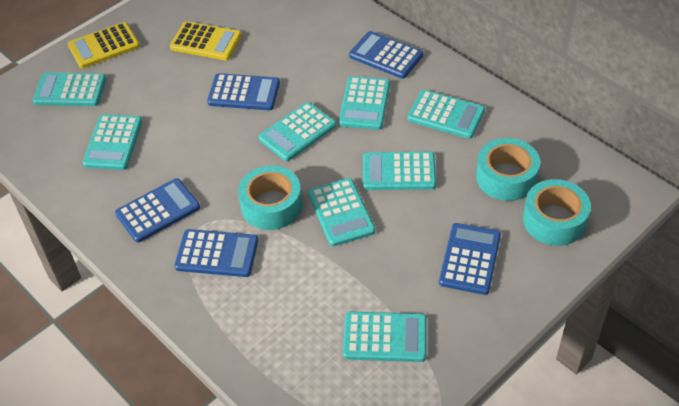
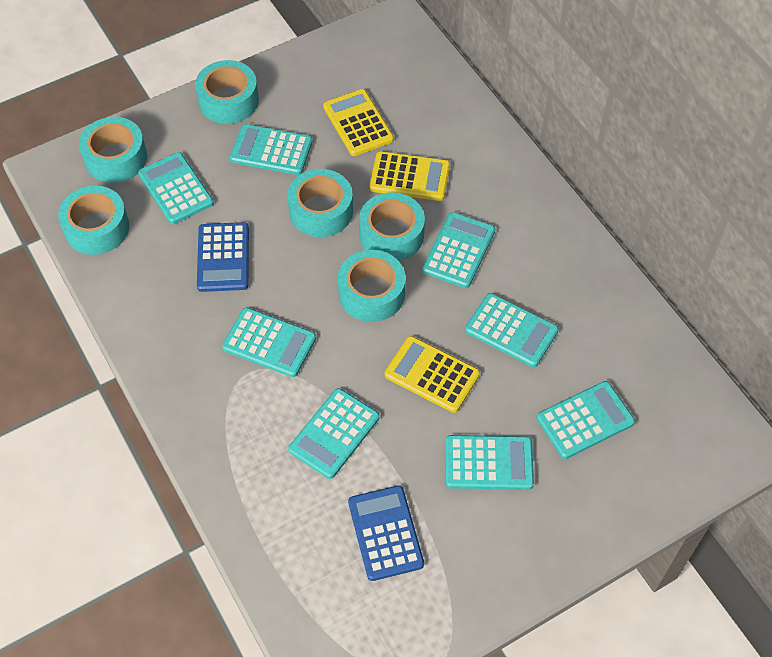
blue calculator: [115,178,200,243] [175,229,258,277] [207,73,280,110] [349,31,423,79] [439,223,501,295] = 5 -> [197,222,249,292] [348,485,424,581] = 2
turquoise tape: [238,165,302,230] [476,138,540,201] [523,179,591,246] = 3 -> [58,186,129,255] [79,117,147,183] [195,60,259,124] [287,169,353,237] [338,250,406,322] [359,192,425,261] = 6
yellow calculator: [68,22,140,68] [170,21,242,60] = 2 -> [323,89,394,156] [369,151,450,201] [385,336,480,413] = 3

